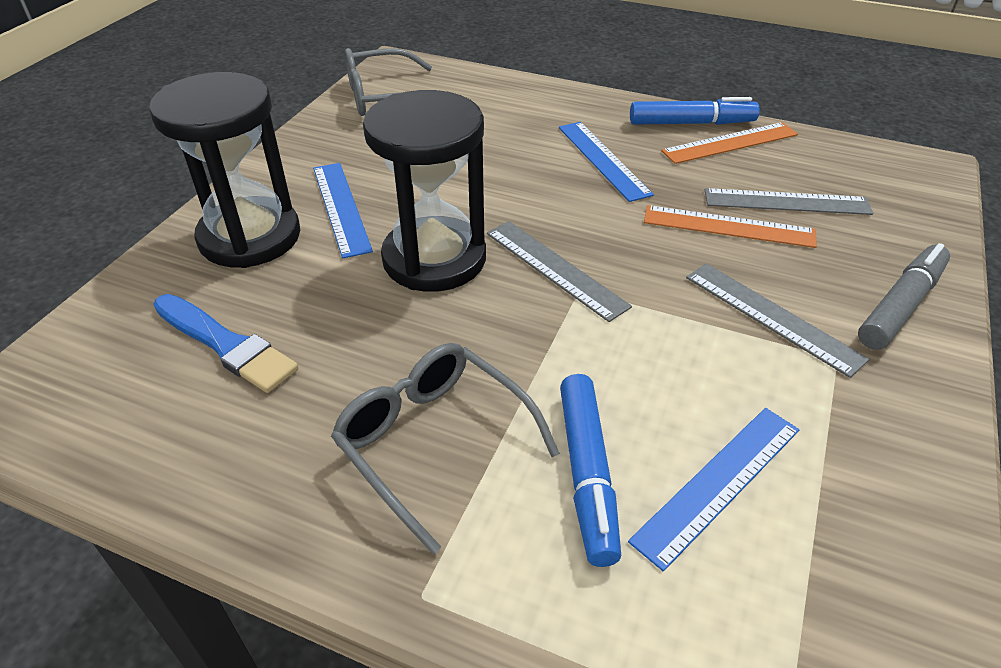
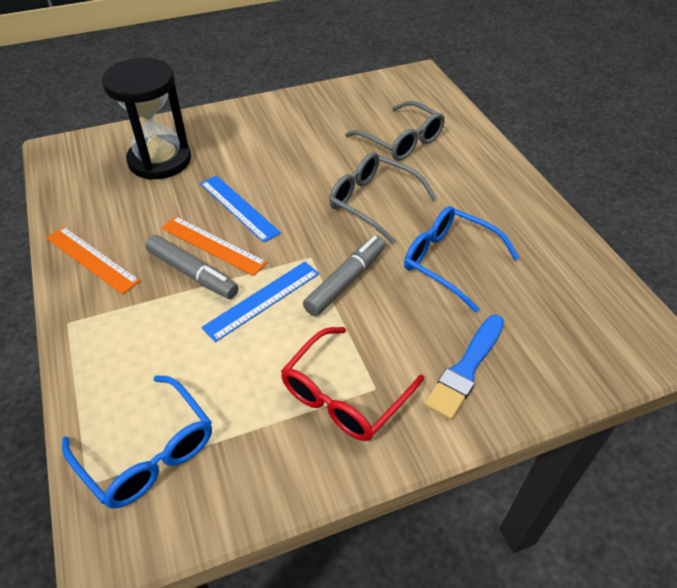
black hourglass: [149,72,300,268] [363,90,486,292] = 2 -> [102,58,191,180] = 1
blue glasses: none = 0 -> [62,375,212,508] [404,206,520,312] = 2
blue marker: [560,374,621,567] [630,97,760,125] = 2 -> none = 0
blue ruler: [313,163,373,258] [559,122,654,202] [628,408,799,571] = 3 -> [200,175,281,243] [201,262,319,342] = 2
grey marker: [858,243,950,350] = 1 -> [145,235,239,299] [303,236,386,316] = 2
grey ruler: [487,221,632,322] [686,263,870,378] [705,188,873,215] = 3 -> none = 0
red glasses: none = 0 -> [281,327,424,441] = 1

